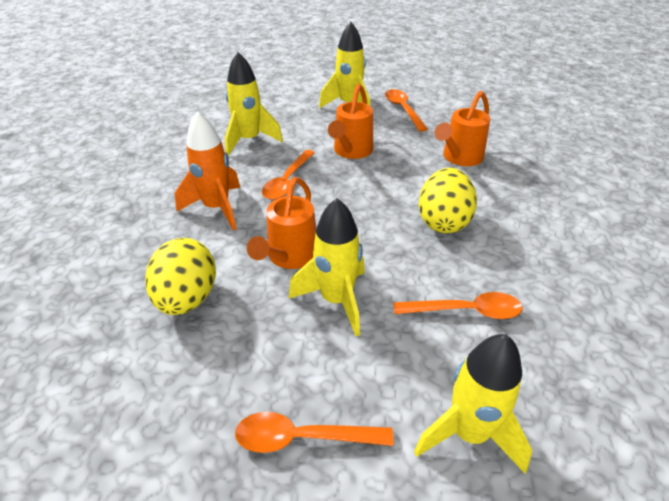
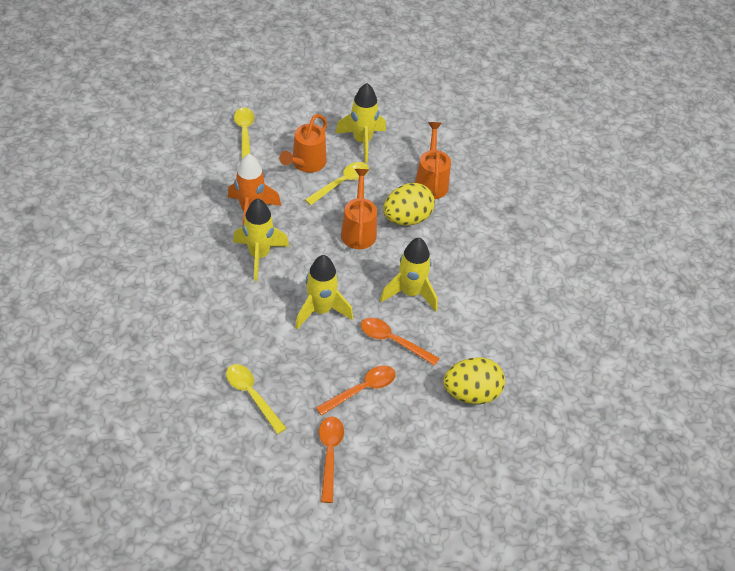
orange spoon: [235,412,393,453] [262,150,315,200] [385,89,428,132] [393,292,522,319] = 4 -> [316,365,396,416] [319,416,344,503] [361,318,440,366] = 3
yellow spoon: none = 0 -> [226,364,287,434] [234,107,254,159] [305,162,369,205] = 3

